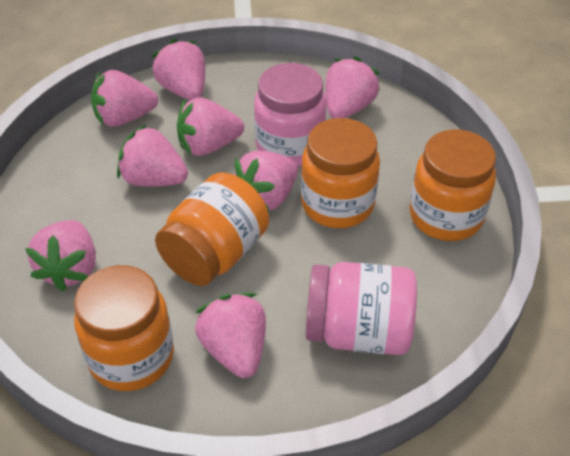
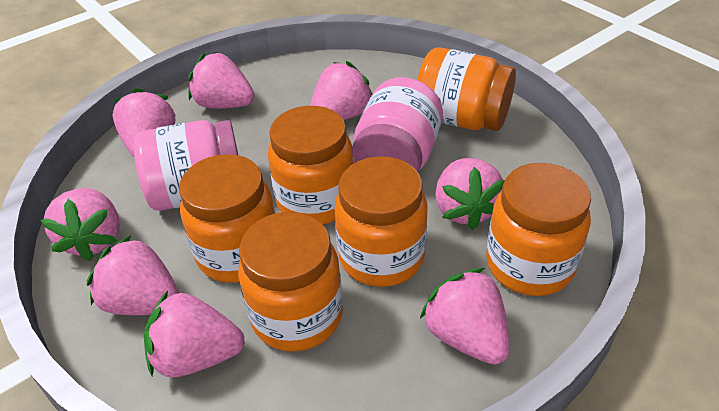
orange jar: [74,265,174,391] [155,172,269,286] [301,118,380,228] [410,129,496,241] = 4 -> [179,154,275,283] [238,212,343,352] [268,106,354,225] [334,156,427,287] [417,47,516,131] [486,163,591,296] = 6

